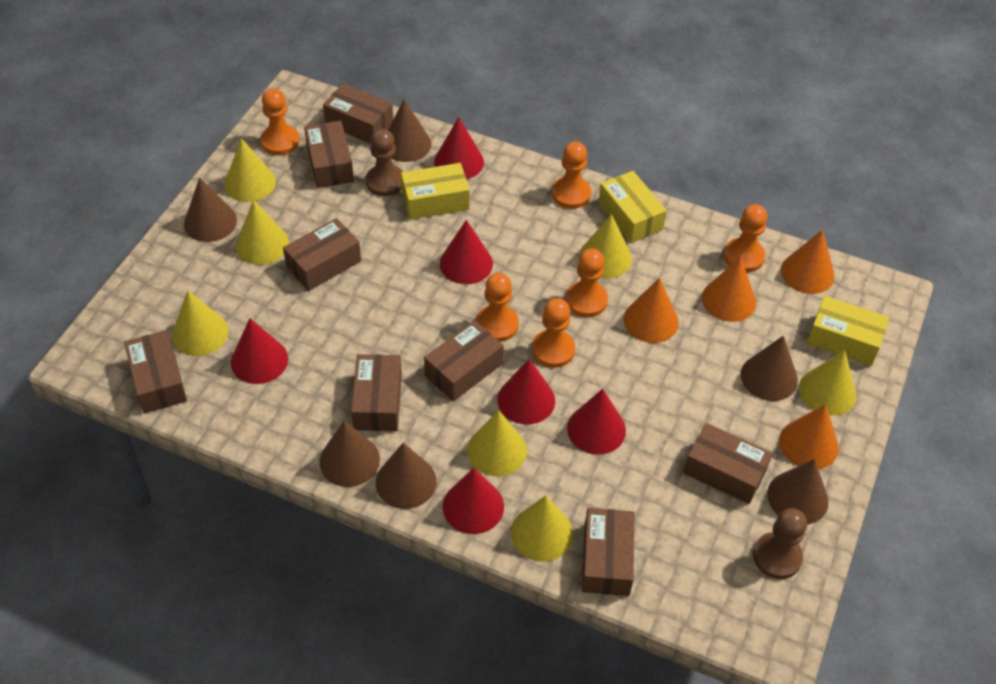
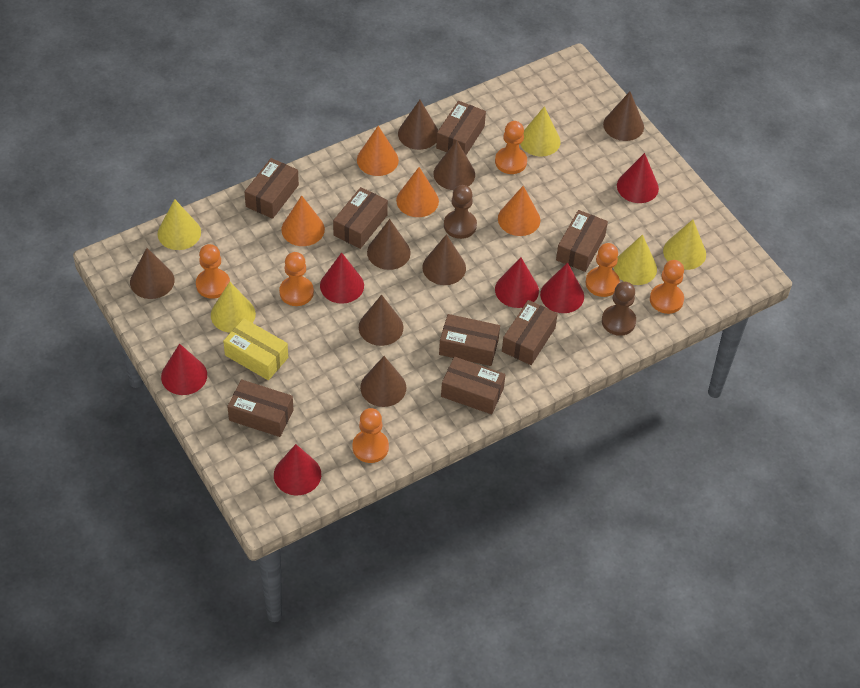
brown cone: [184,177,237,242] [320,421,380,487] [376,443,437,509] [388,99,431,162] [741,336,798,401] [767,459,829,524] = 6 -> [130,248,175,299] [359,295,403,346] [360,356,406,407] [367,219,411,270] [398,100,438,150] [422,234,466,285] [433,140,475,190] [603,92,644,141] = 8
yellow box: [401,163,470,220] [598,171,667,243] [807,296,889,366] = 3 -> [223,318,288,380] = 1
yellow cone: [172,291,229,356] [224,138,276,202] [236,200,289,265] [467,410,527,476] [511,495,573,561] [579,214,632,278] [799,350,857,416] = 7 -> [157,199,201,250] [211,282,256,333] [520,106,560,157] [614,234,657,285] [663,219,706,270] = 5

